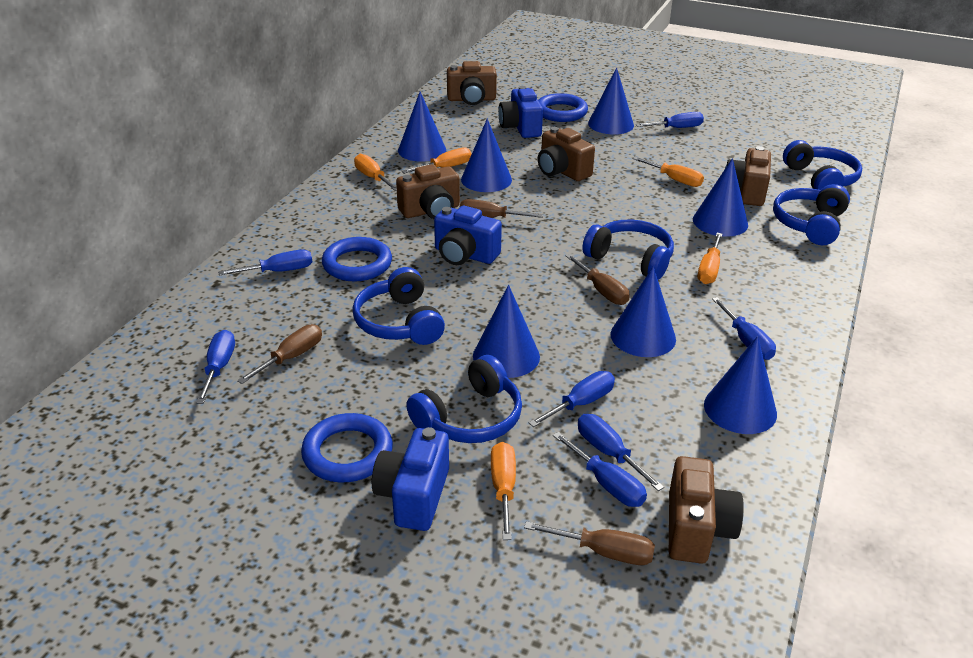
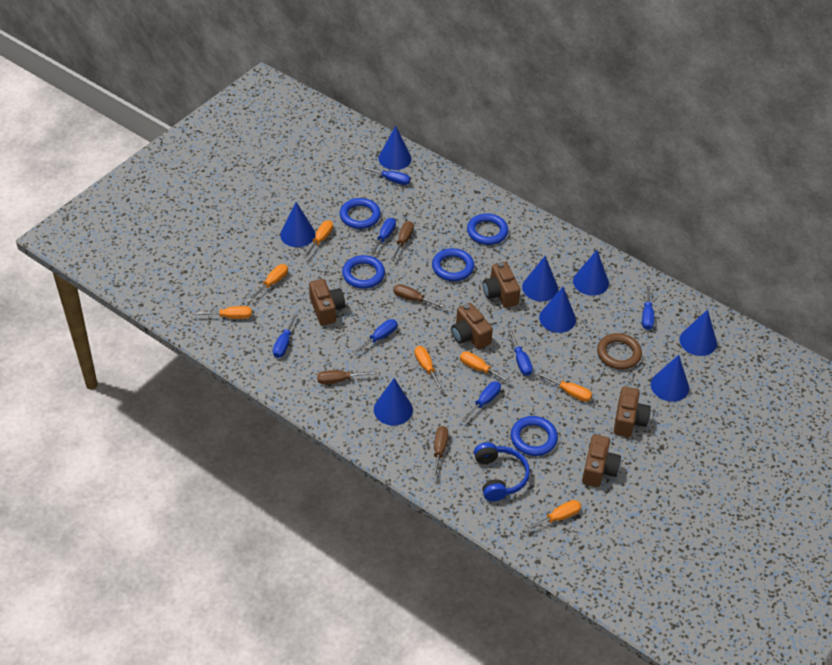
blue camera: [372,427,449,531] [434,206,502,265] [498,86,543,138] = 3 -> none = 0
blue cone: [398,91,446,162] [461,119,512,192] [473,285,540,378] [588,67,634,135] [610,266,676,357] [693,158,748,237] [704,336,777,434] = 7 -> [280,202,315,247] [374,378,413,425] [378,126,412,170] [522,256,558,302] [539,287,576,333] [573,250,609,296] [651,355,689,402] [680,309,717,356] = 8
blue headphones: [352,267,445,345] [406,355,522,443] [582,219,674,280] [773,184,850,245] [783,140,862,190] = 5 -> [474,442,530,501] = 1
blue ring: [301,413,393,482] [322,237,392,282] [538,93,588,122] = 3 -> [340,198,381,229] [342,255,385,289] [432,248,474,281] [467,213,508,245] [511,416,558,456] = 5
brown ring: none = 0 -> [597,333,642,369] = 1
orange screwdriver: [354,154,397,191] [401,147,472,174] [491,442,516,540] [633,156,704,187] [697,233,722,284] = 5 -> [194,306,252,319] [249,264,288,300] [303,220,333,258] [415,346,444,391] [460,351,512,384] [524,500,581,532] [537,372,592,402] = 7

